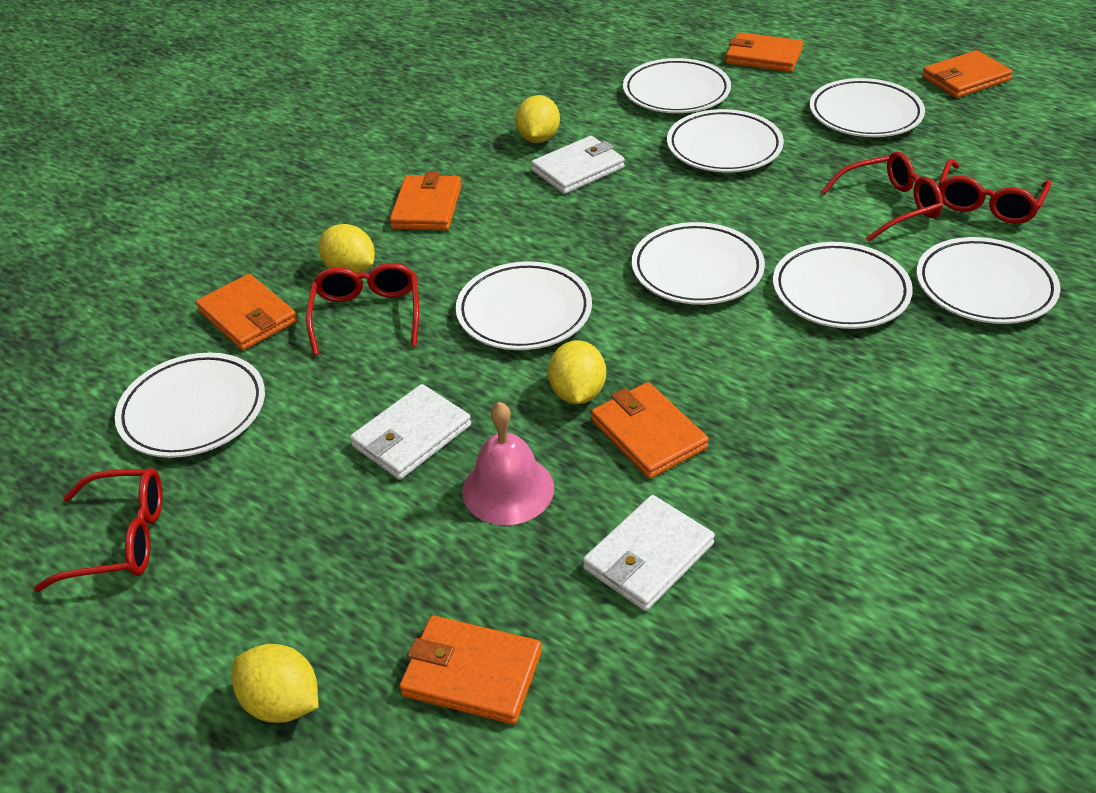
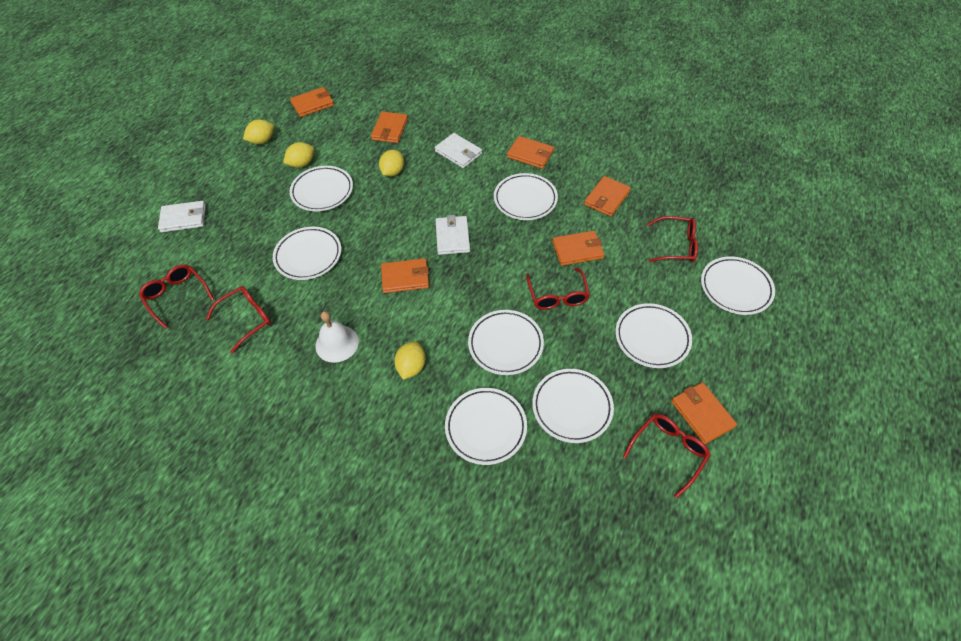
orange wallet: [196,274,297,350] [390,172,462,231] [399,615,542,724] [591,382,709,479] [726,32,803,72] [922,50,1013,98] = 6 -> [290,87,334,117] [371,111,408,143] [381,258,429,293] [507,136,554,169] [552,231,604,266] [584,176,631,216] [671,382,737,444] = 7
pink bell: [462,402,554,525] = 1 -> none = 0
red glasses: [34,468,163,592] [306,263,419,355] [821,152,943,242] [938,159,1051,224] = 4 -> [139,265,214,329] [206,286,271,353] [527,268,590,310] [623,414,711,498] [647,216,698,262] = 5
white bell: none = 0 -> [315,311,359,363] = 1

